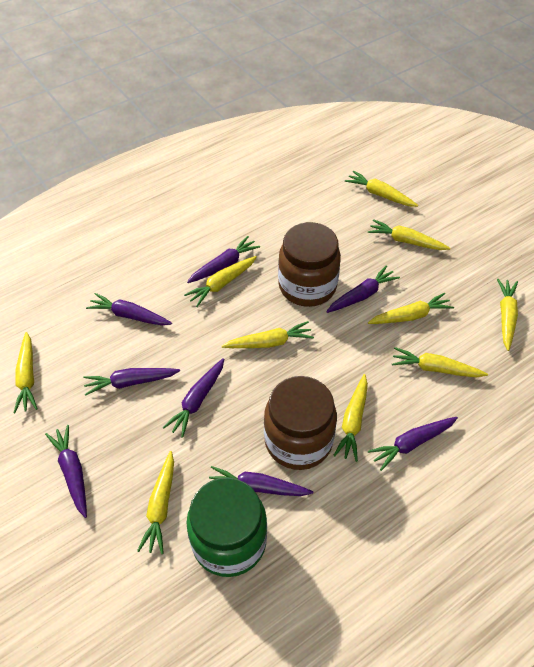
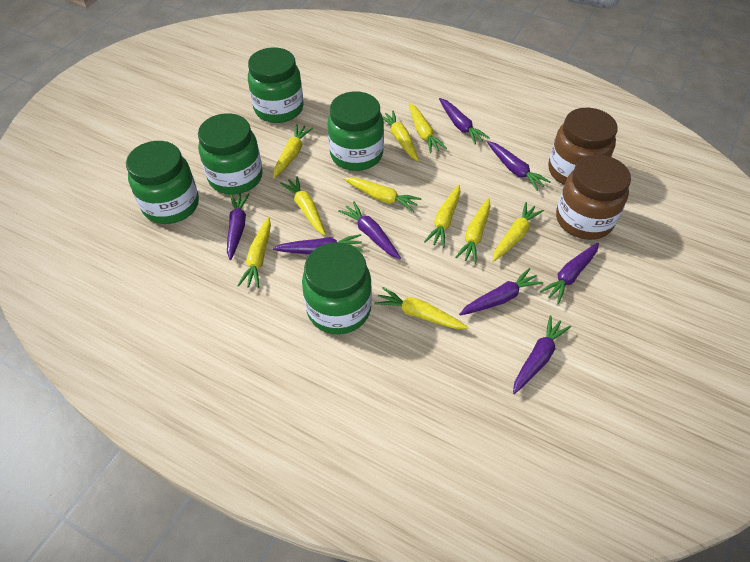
green jar: [187,477,267,577] = 1 -> [126,141,199,224] [198,113,263,195] [248,47,304,123] [302,243,372,334] [327,92,384,171] = 5

